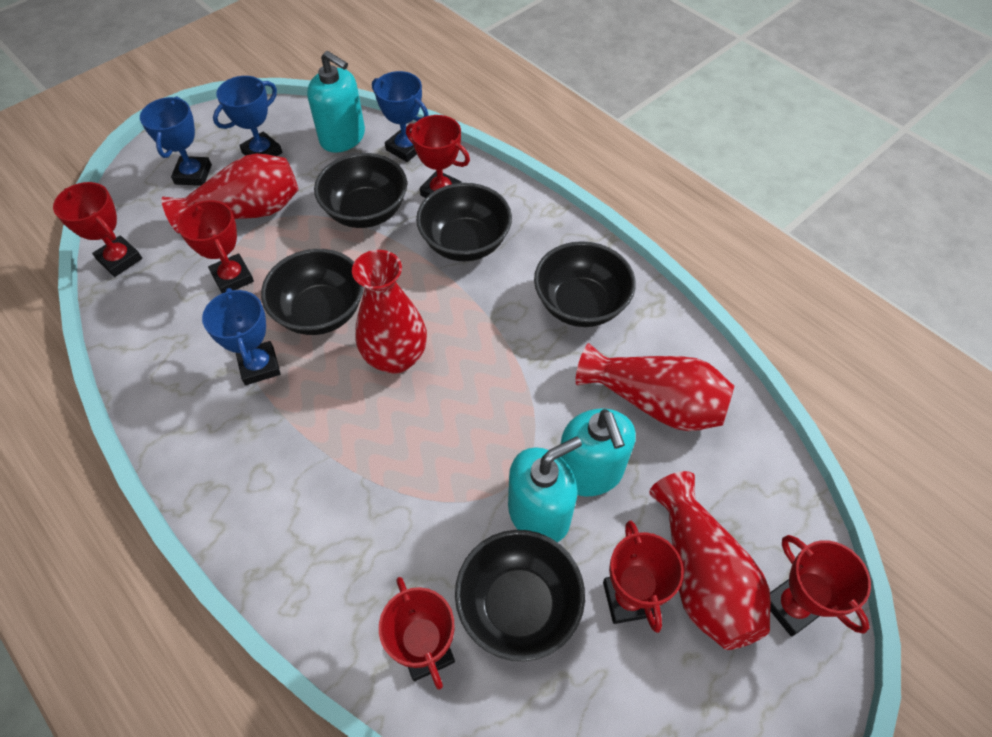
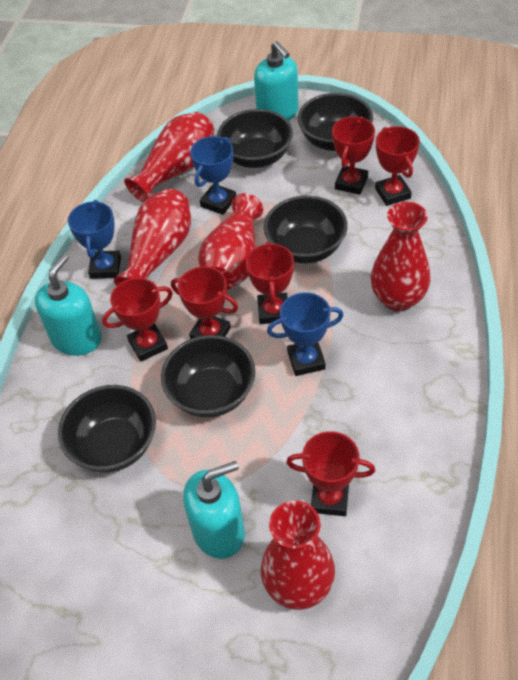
blue trophy: [140,97,212,186] [202,288,281,385] [213,76,282,156] [372,71,428,162] = 4 -> [68,200,121,279] [190,136,236,215] [267,292,344,376] = 3
red vase: [161,153,299,234] [352,250,427,374] [576,343,734,431] [649,471,771,650] = 4 -> [114,188,191,286] [124,112,214,202] [198,193,263,290] [261,501,335,610] [371,202,431,312] = 5

